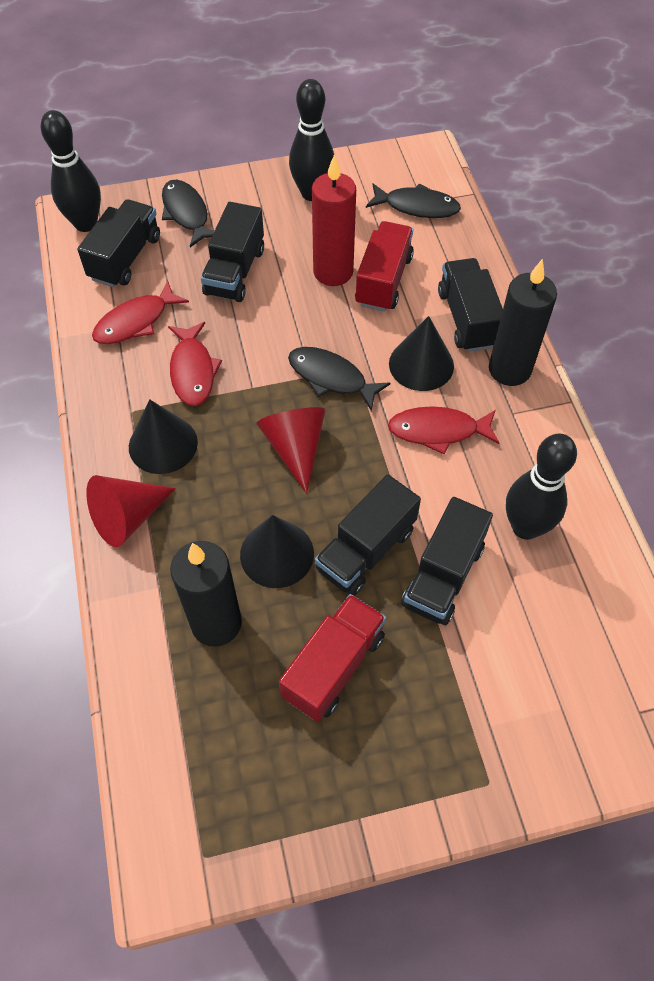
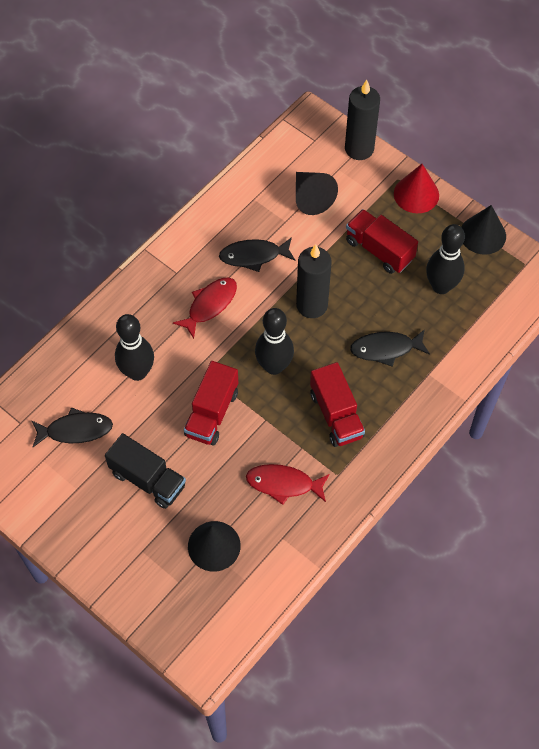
black truck: [77,199,160,287] [201,202,264,302] [315,474,421,596] [401,497,493,625] [438,258,503,352] = 5 -> [105,433,186,509] = 1
red candle: [312,155,356,286] = 1 -> none = 0
red cone: [86,475,176,547] [256,407,325,493] = 2 -> [394,164,439,213] = 1
red fish: [92,280,189,344] [168,322,222,406] [388,406,499,455] = 3 -> [173,277,237,339] [246,464,330,505] = 2
red truck: [279,594,386,722] [355,221,414,312] = 2 -> [184,361,238,445] [310,362,365,447] [346,209,418,274] = 3

